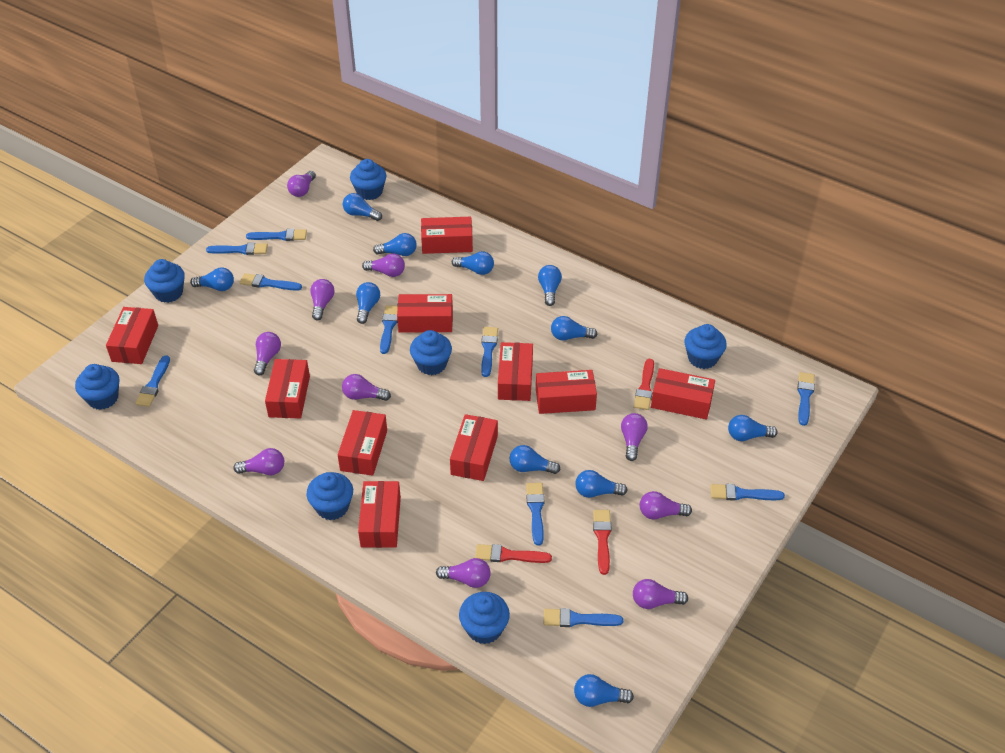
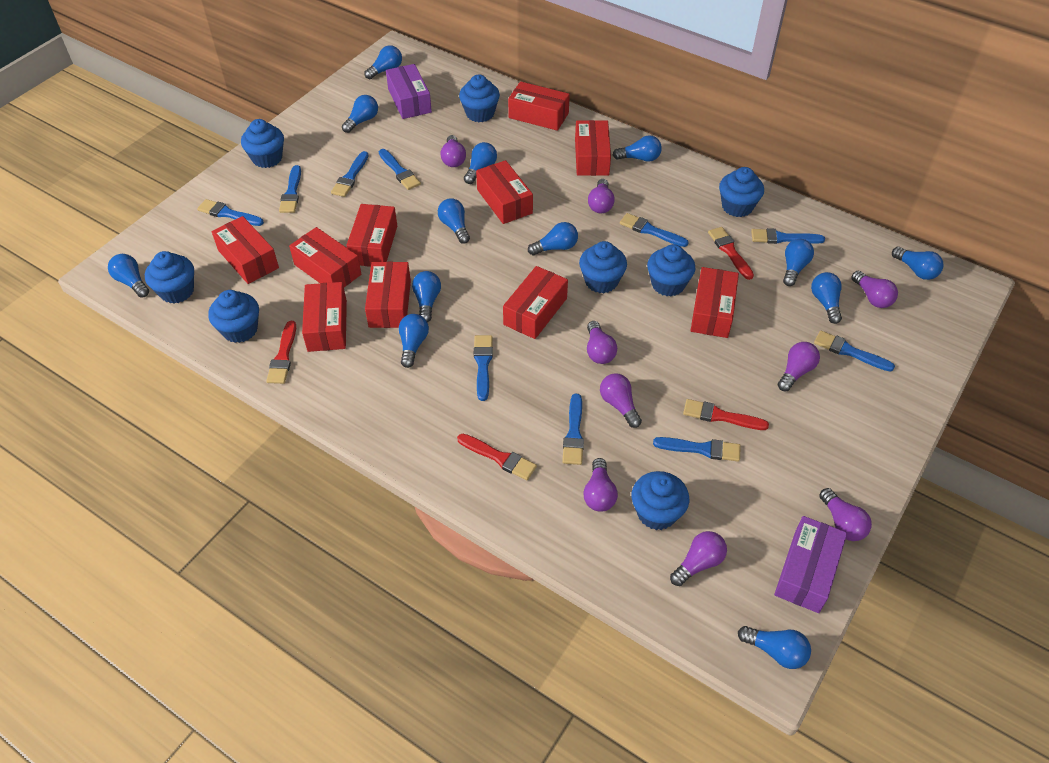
blue cupcake: [75,364,119,410] [144,259,185,303] [307,472,353,520] [350,159,386,200] [410,330,452,375] [459,592,510,644] [684,324,727,369] = 7 -> [145,251,194,303] [208,290,259,343] [241,119,284,168] [459,75,500,122] [579,241,627,293] [631,471,689,530] [647,244,695,296] [719,167,764,217] = 8
blue light bulb: [190,268,234,291] [343,193,382,221] [356,282,380,324] [373,233,417,256] [452,251,494,275] [509,445,560,474] [538,265,562,306] [551,316,597,341] [574,674,634,707] [575,470,628,498] [728,415,778,441] = 11 -> [108,254,149,298] [342,95,378,133] [364,45,402,79] [399,314,429,368] [412,271,441,322] [438,198,470,244] [464,142,497,184] [528,222,578,255] [613,135,662,162] [738,626,811,669] [783,239,814,286] [811,272,842,324] [892,247,944,280] = 13
purple box: none = 0 -> [386,64,432,119] [774,516,847,613] = 2
purple light bulb: [233,448,284,475] [254,332,281,376] [287,171,316,197] [310,279,335,321] [342,374,391,401] [362,254,405,277] [436,558,491,588] [621,413,648,461] [633,579,688,609] [640,491,692,520] = 10 -> [441,135,466,167] [583,458,618,512] [587,321,617,364] [588,179,615,213] [600,373,642,428] [670,531,727,586] [778,342,820,391] [819,488,872,541] [851,271,898,308] = 9
red brush: [475,544,552,563] [593,510,612,575] [634,359,654,410] = 3 -> [266,321,296,384] [457,434,537,480] [683,399,769,430] [708,227,754,280] = 4

